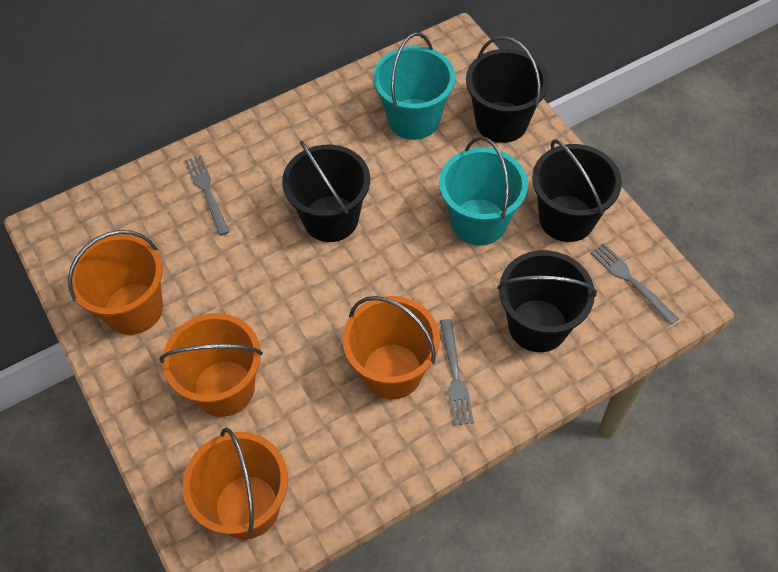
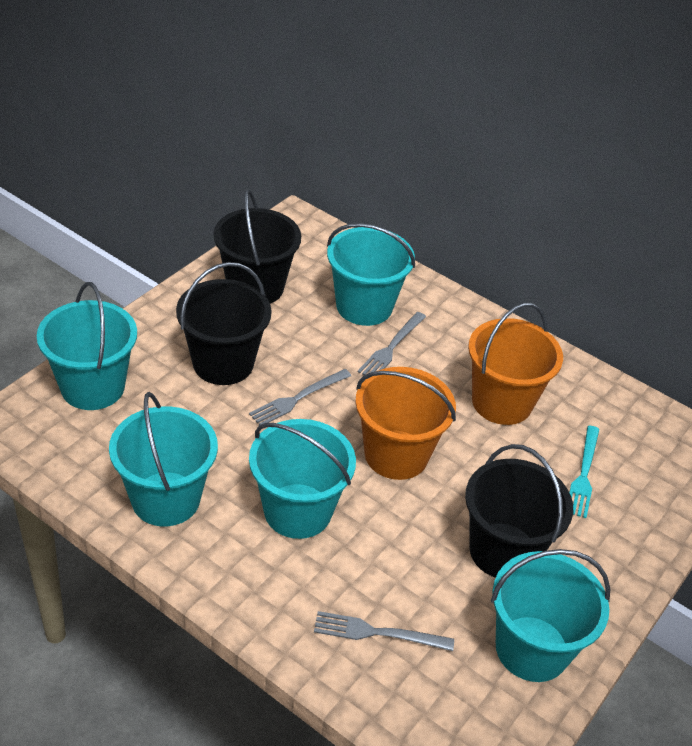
black bucket: [282,141,370,242] [466,36,549,143] [497,250,597,352] [532,140,622,242] = 4 -> [176,262,272,385] [213,189,301,304] [465,444,573,578] = 3
orange bucket: [68,230,163,335] [160,313,263,417] [182,428,288,539] [342,296,440,399] = 4 -> [355,367,456,480] [468,303,563,425] = 2
turquoise bucket: [373,33,455,140] [439,136,528,246] = 2 -> [37,282,137,410] [109,392,218,527] [249,419,356,539] [327,223,415,326] [491,549,610,682] = 5
turquoise fork: none = 0 -> [569,426,600,518] = 1

